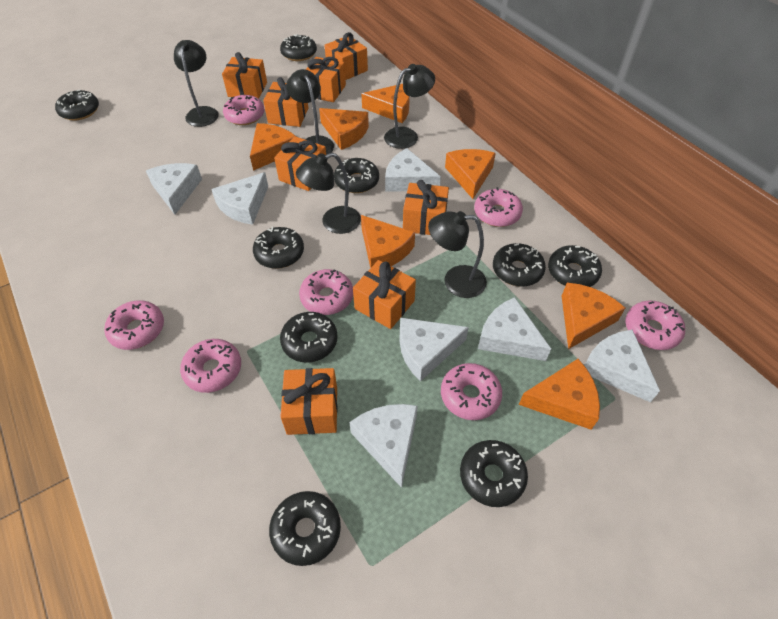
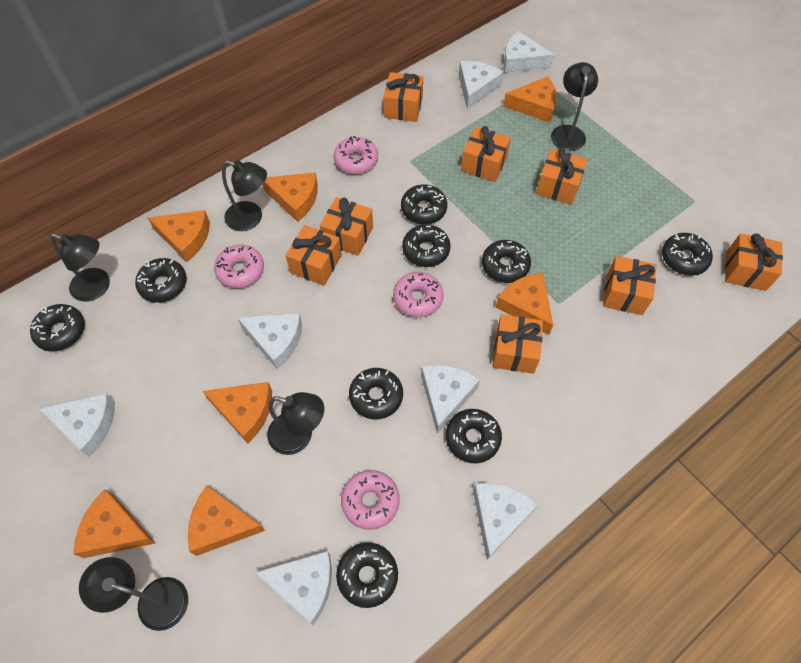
pink donut: [104,300,164,350] [180,339,241,393] [223,95,264,125] [299,269,353,315] [441,363,502,420] [474,187,523,227] [625,301,685,350] = 7 -> [214,245,264,288] [334,136,378,174] [341,470,400,530] [393,272,443,317] = 4

